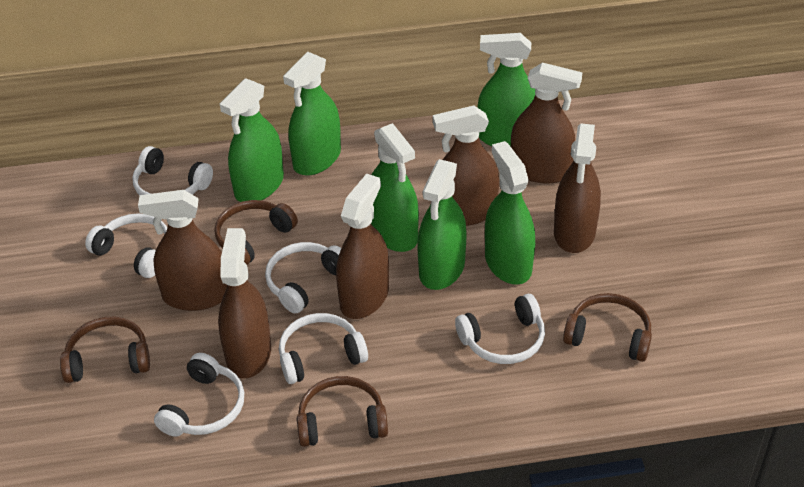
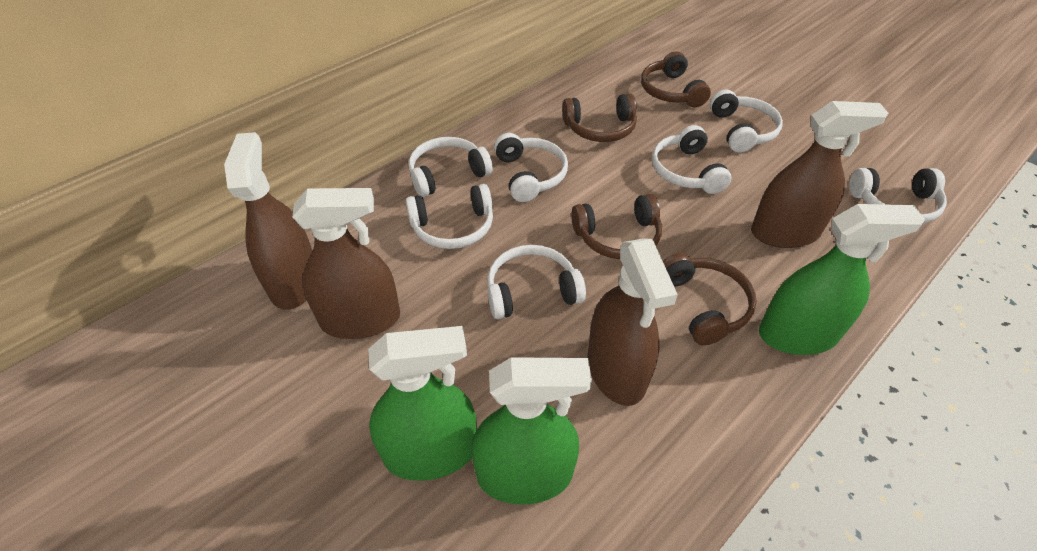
brown spray bottle: [138,190,227,311] [218,228,271,379] [336,174,389,319] [433,105,499,226] [511,62,583,183] [554,124,601,253] = 6 -> [224,132,312,310] [292,188,400,339] [587,239,678,406] [751,101,888,248] = 4
green spray bottle: [220,78,284,202] [283,52,341,176] [371,123,419,252] [417,159,467,290] [477,33,535,147] [485,141,535,285] = 6 -> [368,326,477,481] [471,357,592,504] [759,204,925,355] = 3
white headphones: [85,214,167,278] [132,146,213,195] [154,353,244,437] [265,242,341,313] [279,313,368,384] [455,294,545,364] = 6 -> [406,184,493,249] [409,137,493,197] [487,245,586,319] [494,133,568,202] [652,125,731,194] [710,90,783,153] [849,168,947,224] = 7

